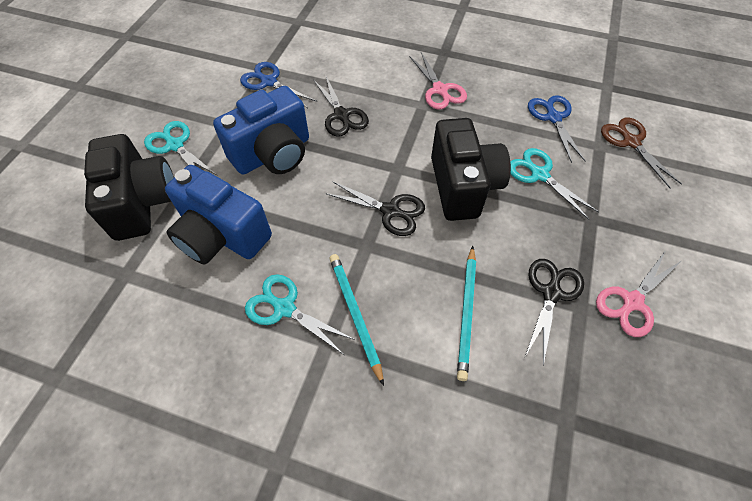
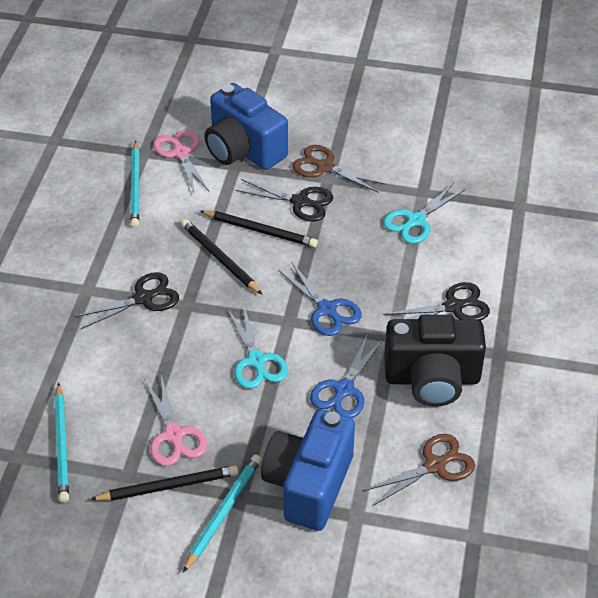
black camera: [84,134,174,241] [431,118,511,221] = 2 -> [384,315,486,407] = 1
black pencil: none = 0 -> [90,465,238,501] [181,219,262,295] [200,210,318,247] = 3
brown scissors: [601,118,682,188] = 1 -> [292,145,386,193] [363,434,475,506] = 2
turquoise pencil: [330,254,384,386] [457,246,476,381] = 2 -> [54,383,69,503] [130,141,140,228] [183,455,261,573] = 3
turquoise scissors: [144,121,218,176] [245,274,355,355] [510,148,599,220] = 3 -> [228,306,288,389] [383,183,466,244] = 2

